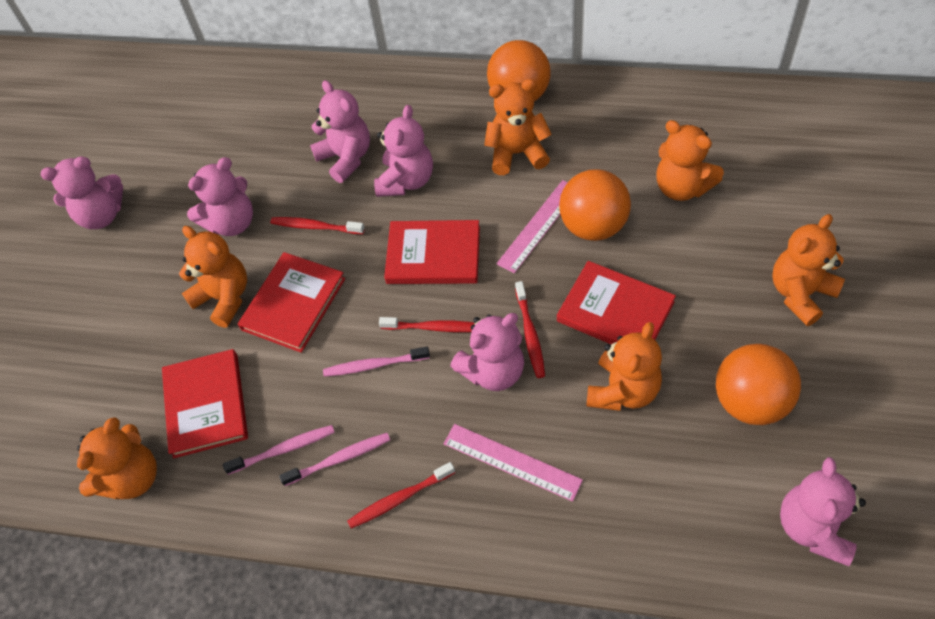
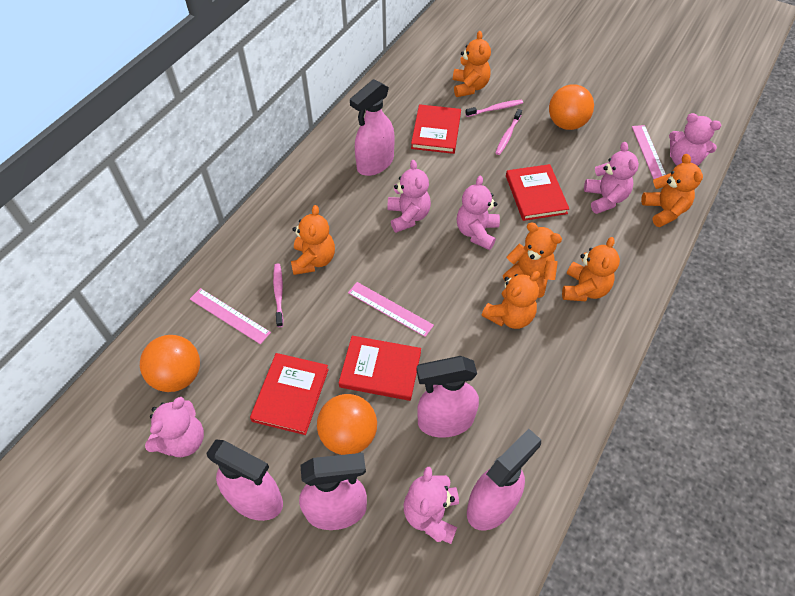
pink ruler: [444,424,583,502] [496,180,568,273] = 2 -> [190,288,271,344] [348,282,434,337] [632,125,666,180] = 3
pink spray bottle: none = 0 -> [206,439,283,521] [299,453,367,530] [350,79,394,176] [416,356,479,438] [467,429,541,530] = 5
red toothbrush: [270,217,365,234] [347,462,455,529] [379,317,475,332] [515,281,545,378] = 4 -> none = 0

